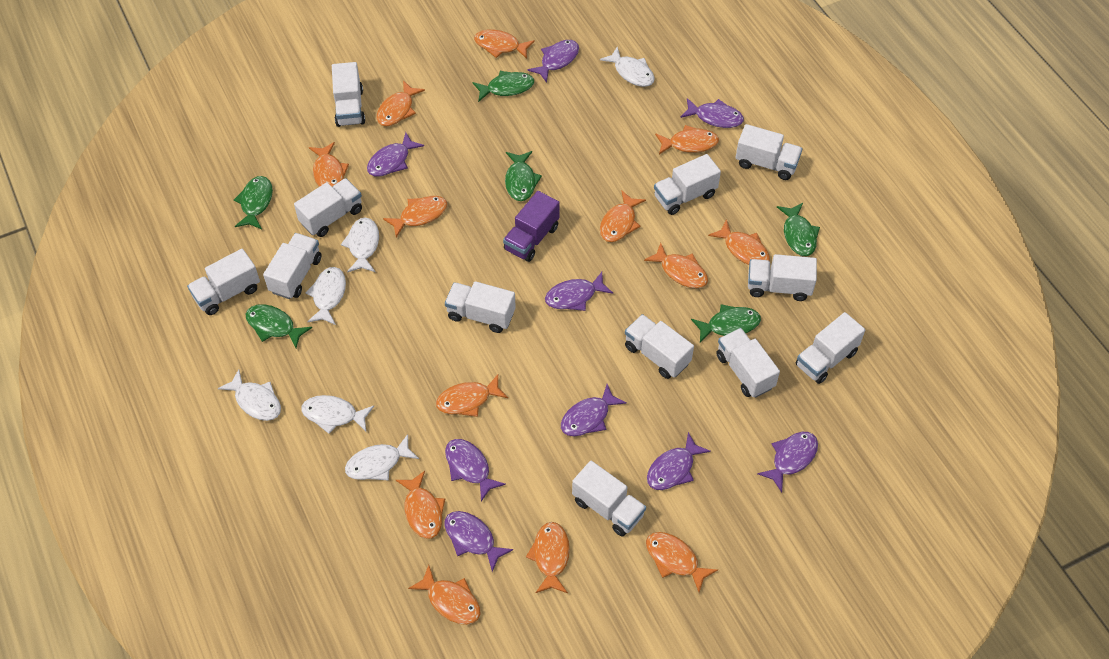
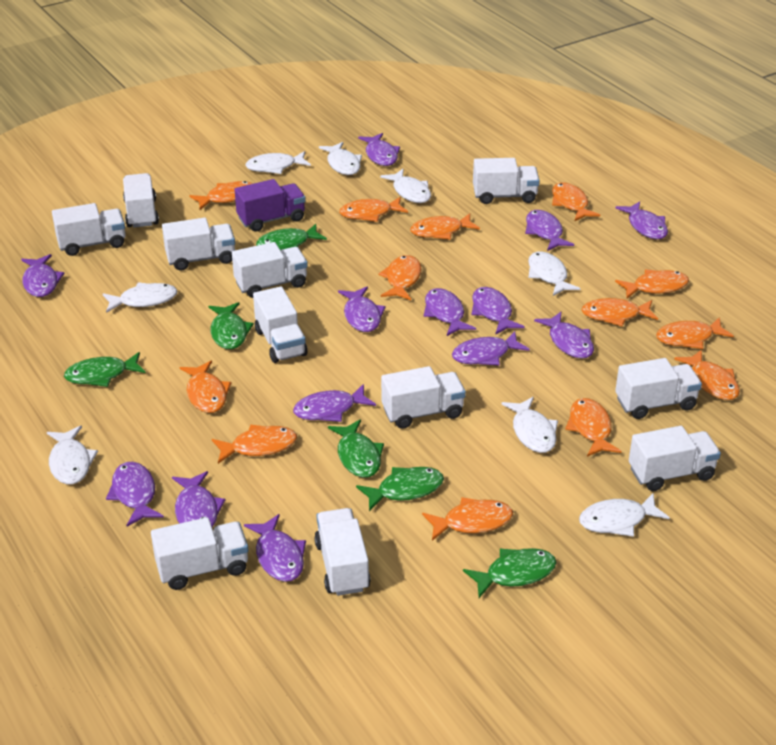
purple fish: [367,132,424,177] [444,511,513,572] [445,439,506,502] [527,40,579,83] [545,272,613,311] [561,384,627,436] [647,432,711,490] [680,98,744,128] [757,432,818,492] = 9 -> [21,254,65,297] [106,462,164,527] [172,471,225,527] [244,514,306,582] [293,384,376,422] [338,286,386,332] [358,133,400,166] [424,288,476,336] [452,331,530,366] [471,287,525,335] [525,210,574,251] [534,312,594,359] [615,201,668,239] = 13
white fish: [218,369,281,421] [301,395,374,434] [305,267,346,325] [341,218,379,272] [345,434,419,481] [600,47,655,87] = 6 -> [47,426,98,484] [103,282,178,313] [245,151,311,174] [319,142,362,175] [380,169,431,203] [502,397,558,453] [528,251,581,296] [579,493,670,537] = 8
white truck: [187,249,260,315] [263,233,322,299] [294,178,362,237] [332,62,365,127] [445,281,516,333] [572,461,646,536] [625,314,694,379] [654,154,721,215] [716,328,780,398] [735,124,802,180] [748,254,817,301] [795,312,865,384] = 12 -> [52,203,126,256] [123,173,159,227] [151,517,249,590] [162,218,235,271] [232,242,308,298] [253,287,307,363] [314,508,371,596] [381,366,466,429] [473,158,540,204] [615,358,702,419] [629,426,721,491] = 11

